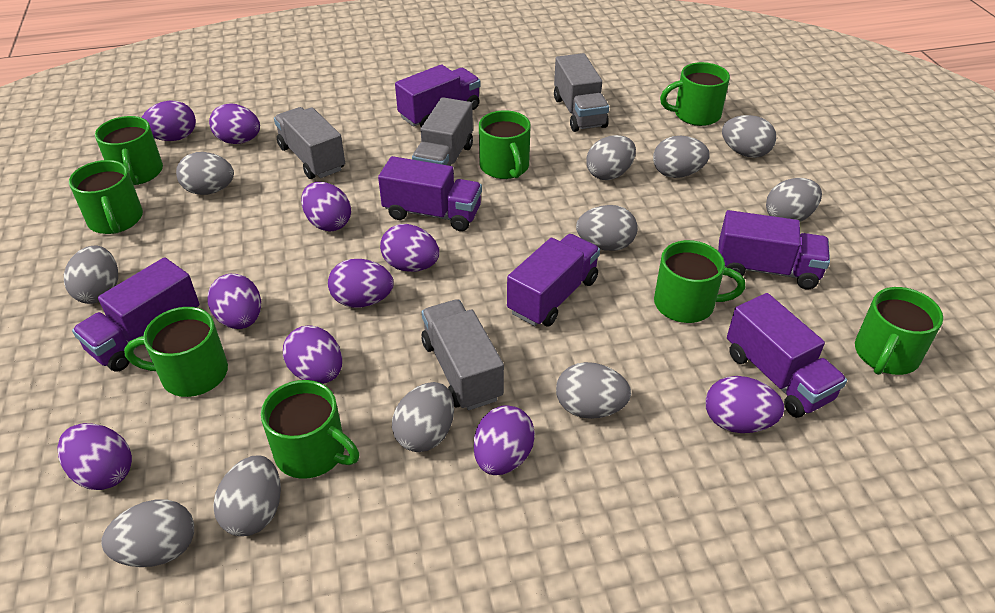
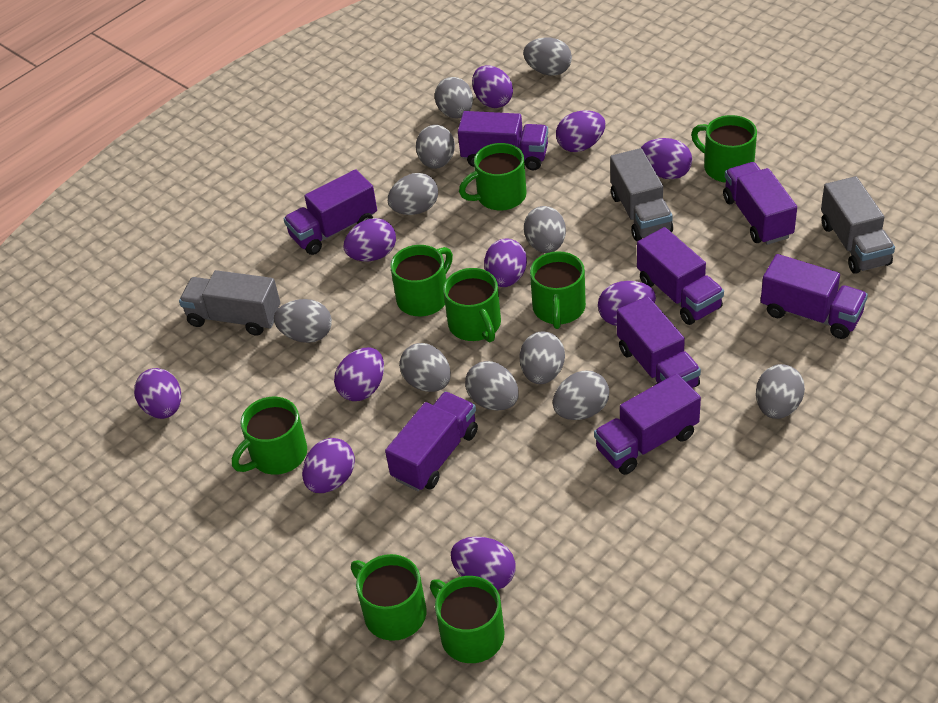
grey truck: [274,107,345,179] [412,97,473,172] [421,299,504,411] [554,53,609,132] = 4 -> [179,270,280,336] [610,148,673,241] [821,176,895,274] = 3
purple truck: [72,257,199,372] [378,156,482,231] [395,64,481,127] [507,234,600,326] [718,210,830,289] [727,293,847,418] = 6 -> [283,169,377,255] [385,392,478,491] [458,111,548,170] [594,374,701,475] [617,296,701,388] [637,227,724,325] [723,162,797,245] [761,254,868,339] = 8

